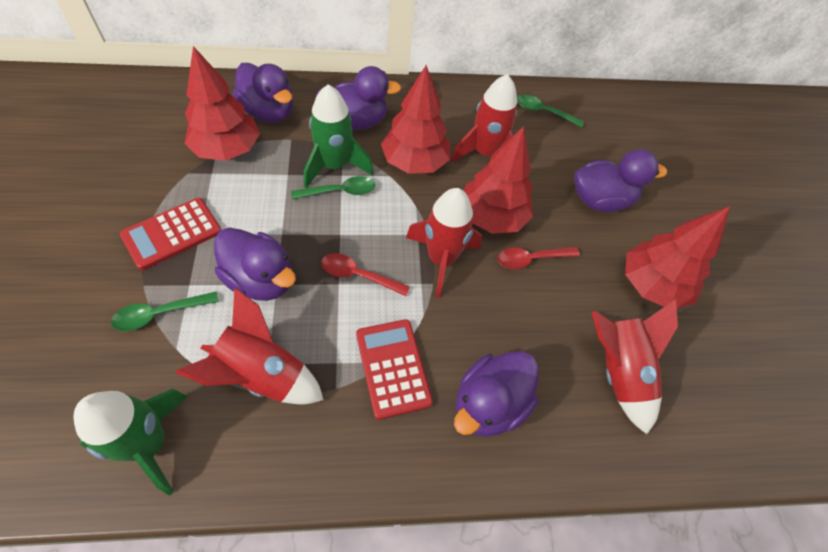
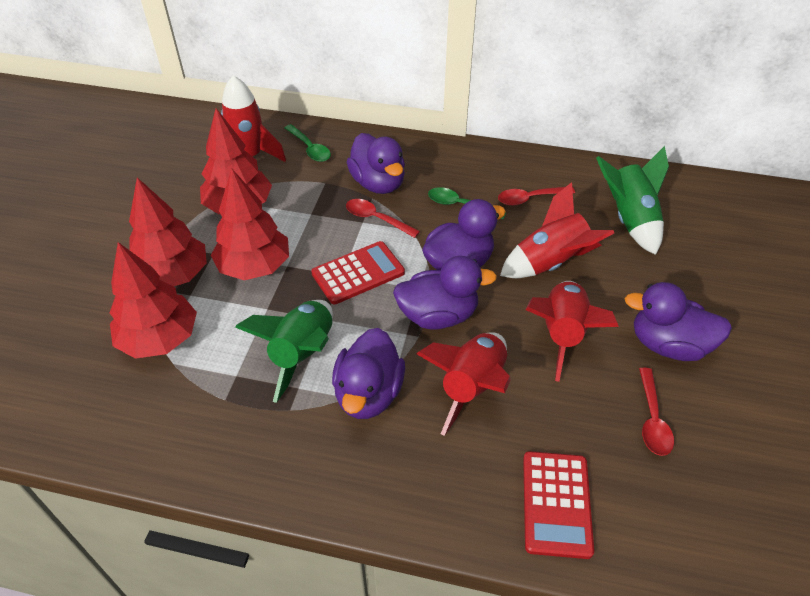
green spoon: [111,292,219,331] [291,176,375,199] [517,95,584,127] = 3 -> [285,124,331,162] [428,187,506,219] = 2
red spoon: [321,253,410,296] [497,247,580,269] = 2 -> [346,199,420,238] [498,187,575,206] [639,368,674,456] = 3

